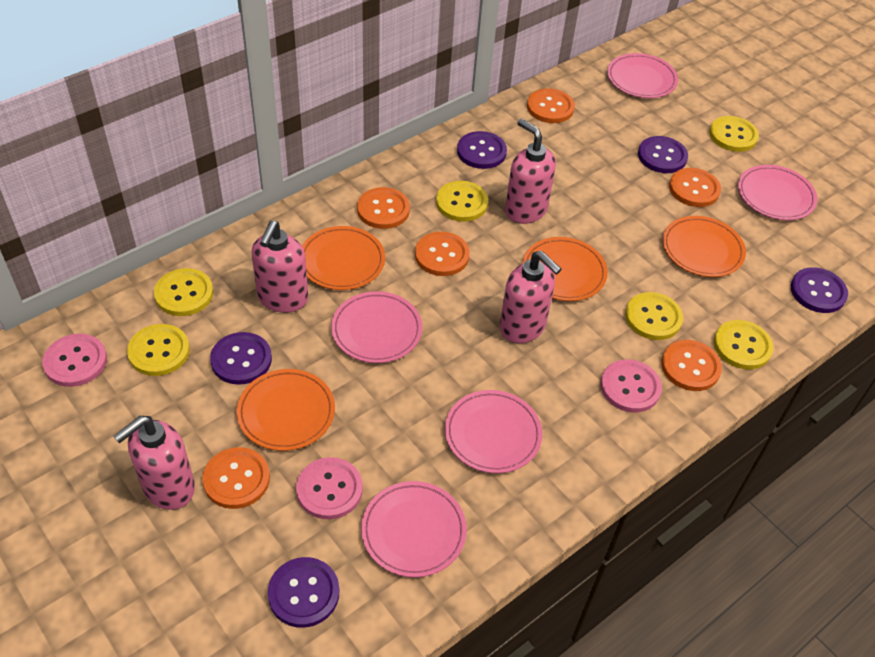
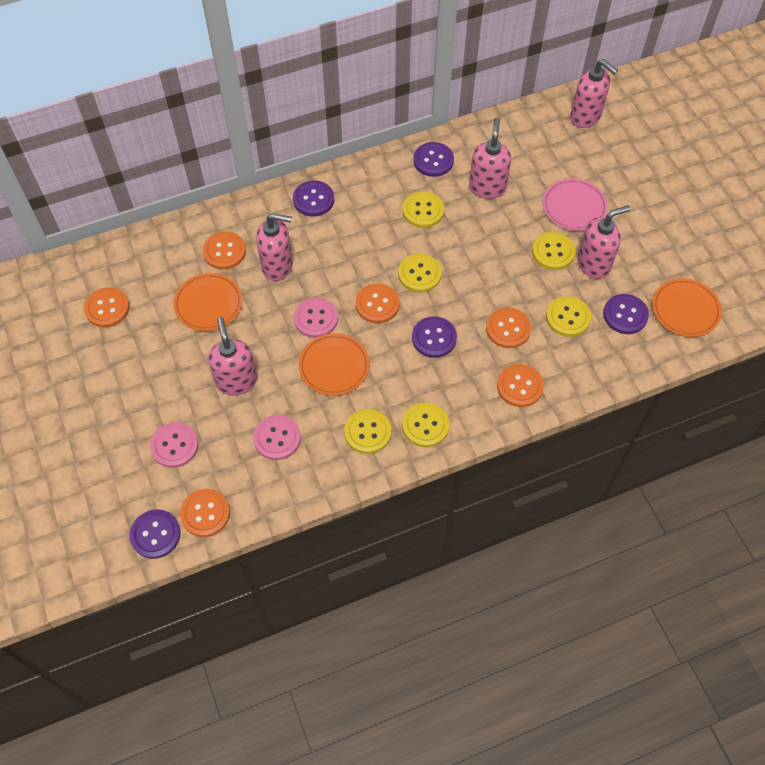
orange plate: [237,369,335,451] [302,226,385,290] [522,237,608,301] [662,216,746,277] = 4 -> [173,273,242,331] [299,333,370,396] [652,278,722,337] = 3
pink plate: [331,291,422,363] [361,481,467,578] [445,390,542,473] [607,53,678,98] [738,165,817,220] = 5 -> [542,178,608,231] = 1
pink soap dispenser: [113,416,195,510] [252,221,308,313] [500,250,561,343] [505,118,556,224] = 4 -> [208,317,257,396] [256,213,293,281] [469,118,511,199] [570,59,618,128] [577,205,630,279] = 5

